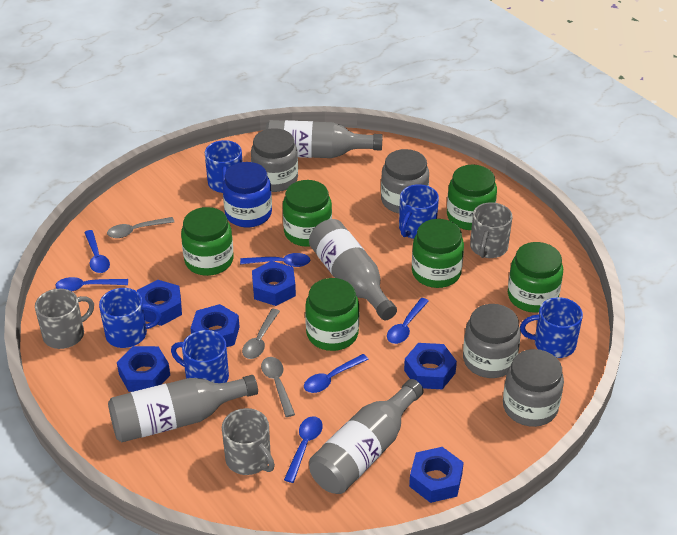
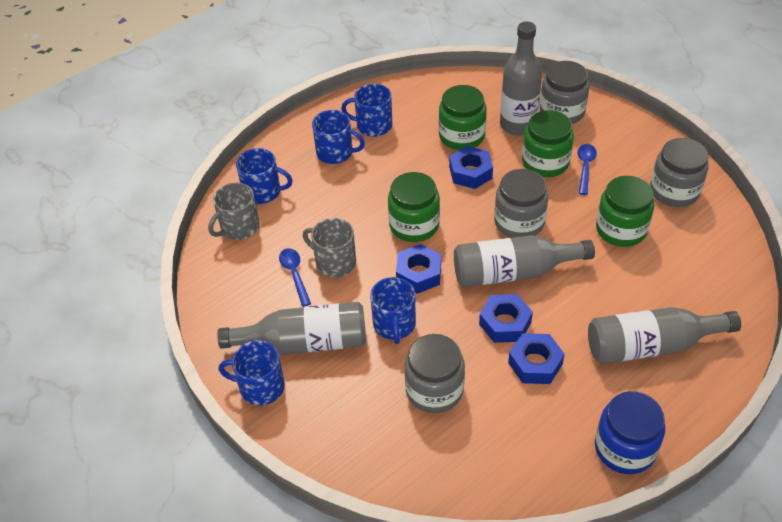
blue nut: [117,346,170,392] [137,280,182,326] [190,304,239,347] [252,261,296,306] [404,343,457,390] [409,447,464,503] = 6 -> [396,244,441,294] [449,146,493,189] [479,294,533,343] [508,333,565,384] = 4
blue spoon: [55,277,128,291] [84,230,110,273] [240,253,310,267] [284,416,323,483] [304,354,369,393] [387,298,429,344] = 6 -> [279,248,311,307] [578,144,597,195] = 2
green jar: [181,207,234,276] [283,180,332,247] [305,278,359,351] [412,219,464,288] [447,165,497,230] [508,242,563,313] = 6 -> [388,172,440,242] [439,85,487,150] [522,110,574,177] [596,176,654,247] = 4
grey mug: [35,289,94,349] [222,408,275,475] [470,202,513,258] = 3 -> [208,182,260,240] [303,218,356,277] = 2
grey spoon: [107,217,174,238] [242,309,280,359] [261,357,295,417] = 3 -> none = 0

